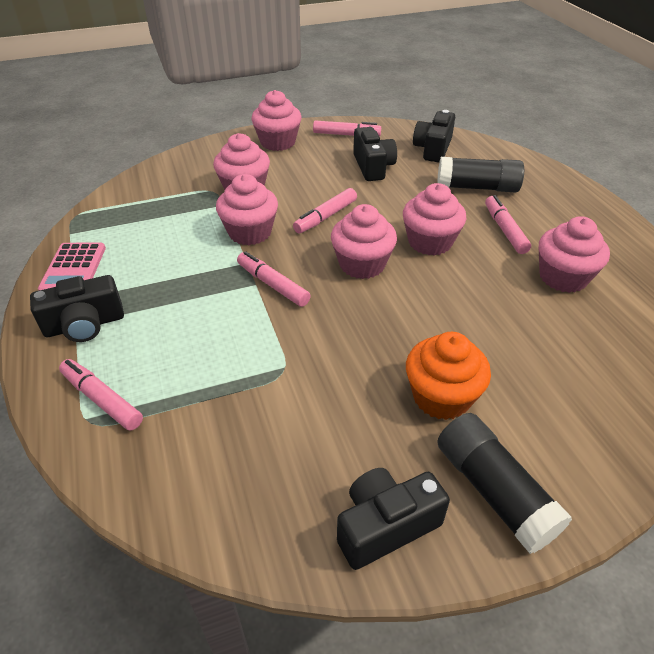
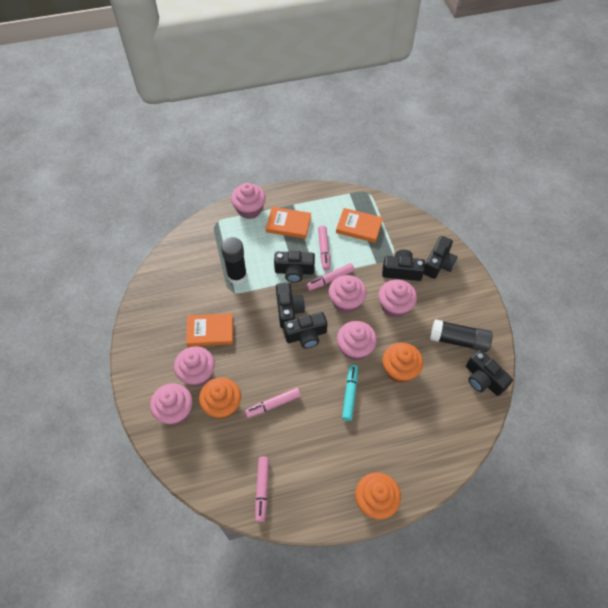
black camera: [30,275,124,342] [337,468,450,570] [353,127,397,181] [413,110,455,163] = 4 -> [274,251,315,283] [276,283,305,328] [283,312,327,348] [382,249,425,281] [424,236,458,279] [466,350,513,396] = 6
orange book: none = 0 -> [186,313,233,347] [266,207,311,239] [336,208,383,243] = 3
orange cupcake: [406,332,491,420] = 1 -> [199,378,241,419] [355,473,401,519] [382,343,423,383] = 3
pink calculator: [38,242,106,291] = 1 -> none = 0
pink marker: [59,359,143,431] [237,251,311,307] [293,188,357,233] [313,120,381,136] [485,195,531,254] = 5 -> [244,387,301,418] [255,457,269,522] [306,263,354,291] [318,226,330,271] = 4
turquoise marker: none = 0 -> [342,365,358,421] = 1

